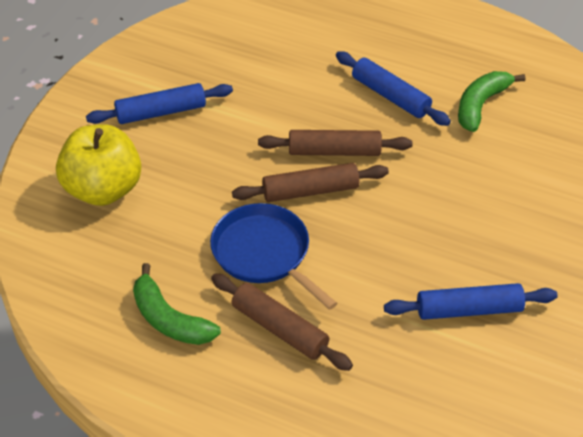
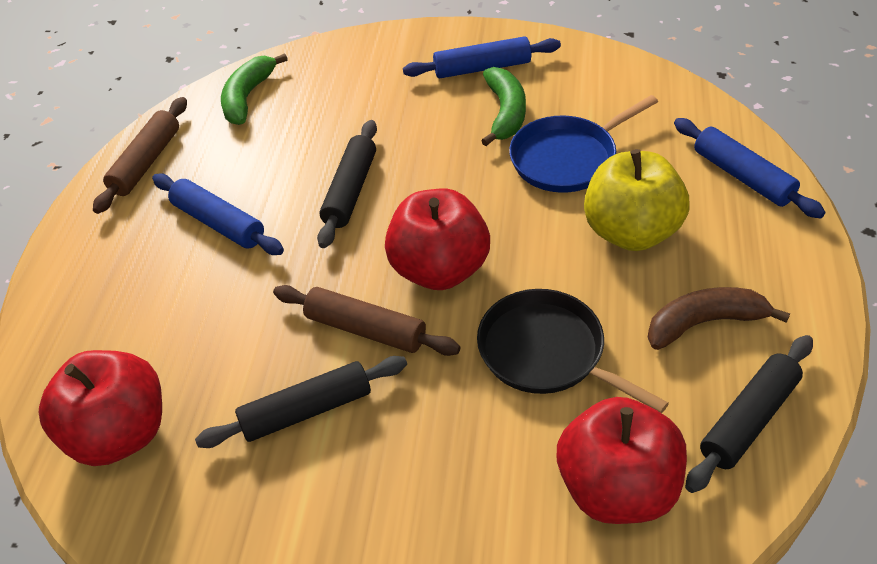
black pan: none = 0 -> [477,289,669,413] = 1
black rolling pin: none = 0 -> [195,356,407,448] [317,120,377,248] [685,335,813,493] = 3
brown banana: none = 0 -> [648,287,790,350] = 1
brown rolling pin: [211,274,353,371] [232,163,389,202] [258,130,412,156] = 3 -> [93,97,187,214] [273,285,461,356] = 2
red apple: none = 0 -> [39,350,162,466] [385,189,490,290] [557,397,687,524] = 3

